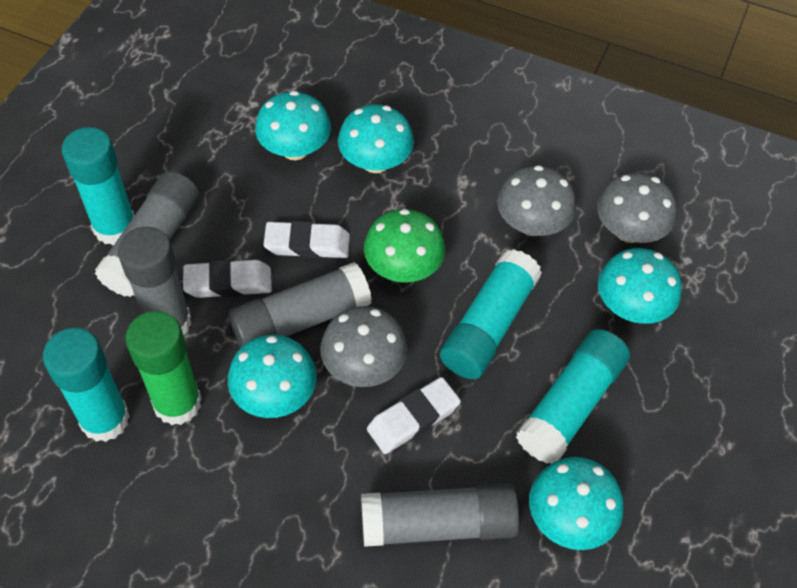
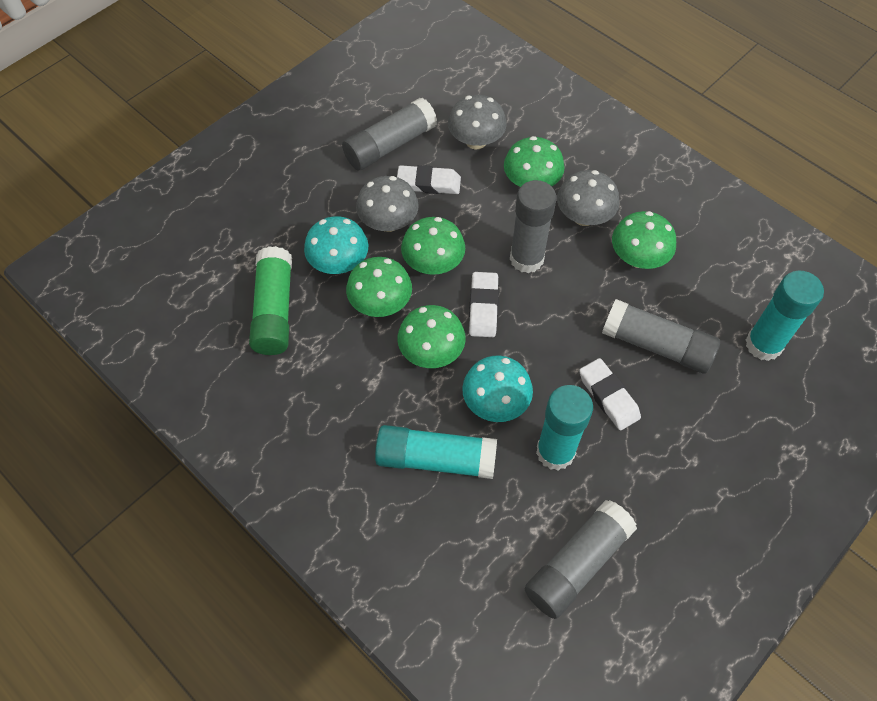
green mushroom: [364,209,445,282] = 1 -> [346,257,412,317] [398,305,466,368] [401,217,465,275] [504,136,565,187] [612,211,676,269] = 5
turquoise glue stick: [43,328,130,442] [62,127,135,245] [440,249,542,379] [516,329,630,464] = 4 -> [375,425,497,479] [536,385,593,470] [746,271,824,361] = 3
turquoise mushroom: [228,335,317,418] [255,91,331,160] [338,104,414,173] [529,457,624,550] [598,248,682,324] = 5 -> [304,216,368,274] [462,356,533,422] = 2

